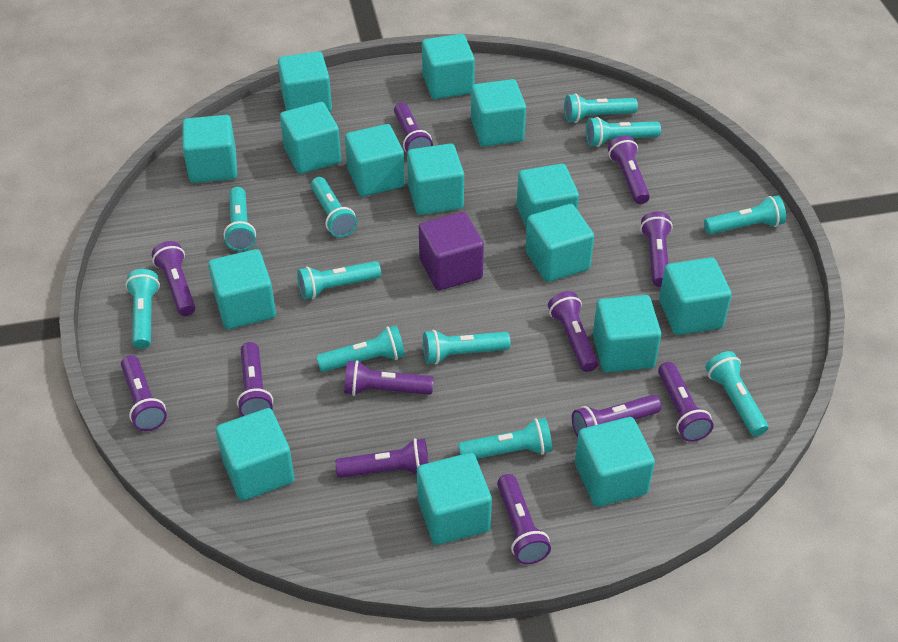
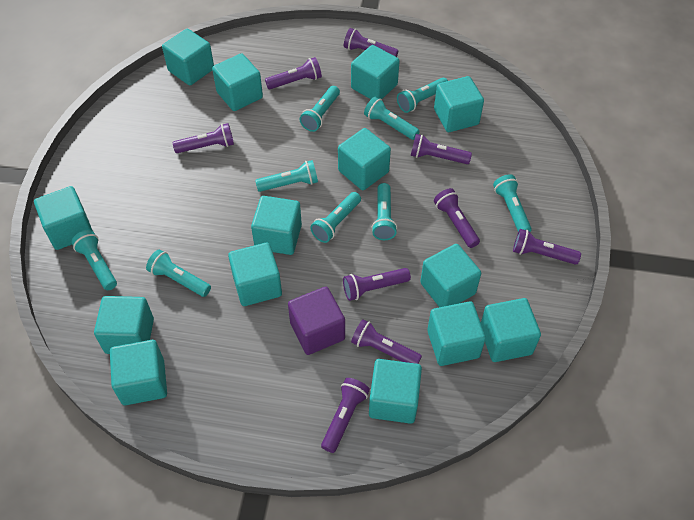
purple flashlight: [121,355,167,431] [152,241,195,316] [237,342,273,416] [335,438,429,478] [344,360,434,396] [394,103,433,153] [497,474,551,564] [548,291,598,372] [572,395,662,437] [608,136,650,204] [640,211,673,287] [658,362,714,442] = 12 -> [173,123,234,153] [265,57,322,89] [321,378,370,453] [343,268,411,301] [344,28,398,57] [351,319,422,364] [411,134,472,164] [434,188,480,248] [513,229,581,265] = 9
turquoise cube: [182,115,237,183] [208,249,276,329] [216,408,294,501] [278,51,332,112] [280,102,341,174] [345,124,405,196] [407,143,464,215] [417,453,492,545] [422,34,475,99] [471,79,526,147] [517,164,579,230] [525,204,594,282] [575,417,655,507] [593,295,661,372] [659,257,732,335] = 15 -> [34,186,93,250] [94,296,154,354] [110,340,167,405] [162,29,214,86] [212,53,263,111] [228,243,282,306] [251,196,302,255] [338,128,391,190] [351,45,400,99] [369,359,422,424] [420,244,481,307] [427,301,486,366] [434,76,484,132] [481,298,541,362] = 14
turquoise flashlight: [125,269,160,349] [224,187,256,251] [297,261,381,300] [311,177,357,237] [316,325,405,372] [423,330,511,364] [458,418,552,459] [564,93,638,123] [586,117,661,147] [704,195,786,234] [705,351,768,436] = 11 -> [71,230,117,290] [146,250,211,297] [255,160,318,192] [300,86,340,132] [310,192,361,243] [364,97,420,140] [371,183,397,240] [397,78,448,113] [493,174,532,232] = 9

